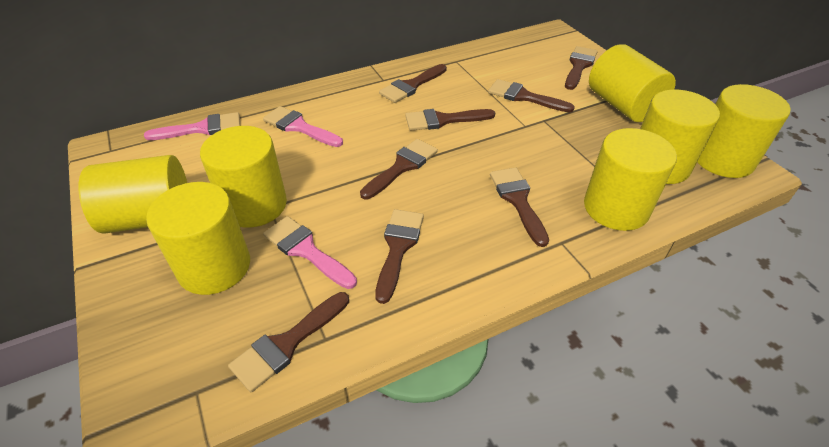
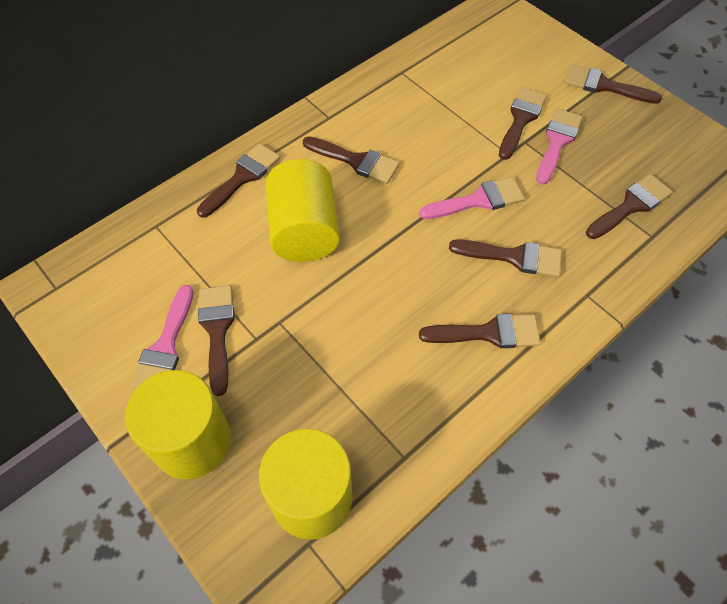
yellow cylinder: [79,155,187,234] [146,182,250,295] [200,126,287,228] [584,128,677,231] [589,44,676,122] [640,90,720,184] [697,84,791,178] = 7 -> [125,370,231,479] [259,429,352,540] [266,159,340,262] = 3

